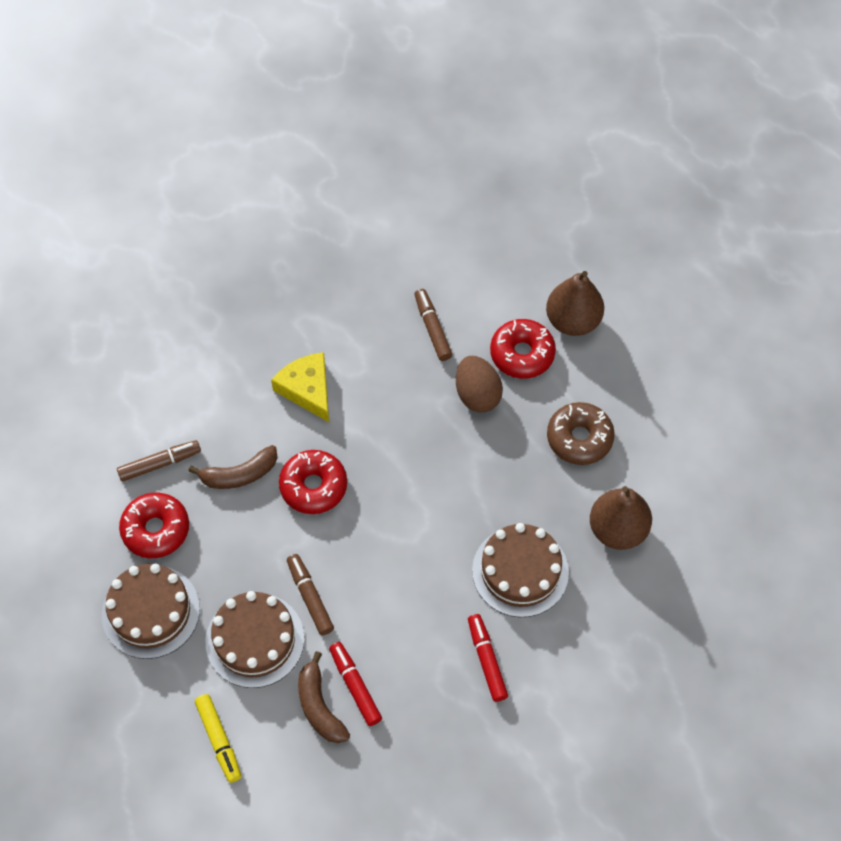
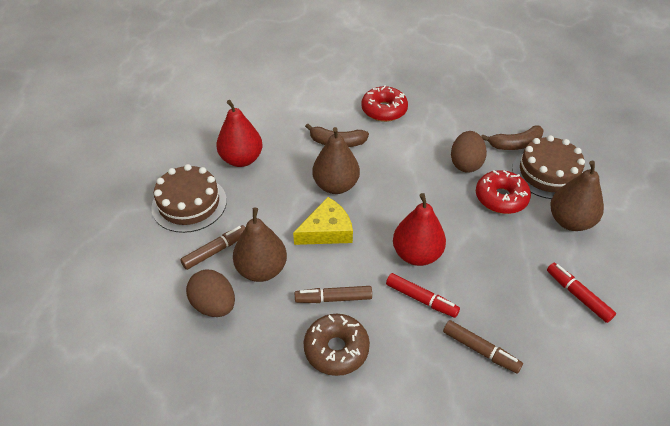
brown cake: [102,564,200,659] [206,591,304,688] [472,523,569,617] = 3 -> [151,164,227,233] [512,135,585,199] = 2
brown egg: [456,356,503,412] = 1 -> [186,270,235,317] [451,131,487,173] = 2
brown pear: [546,271,604,336] [590,486,652,550] = 2 -> [233,208,287,282] [312,127,360,194] [550,161,604,231] = 3
red donut: [119,493,189,558] [279,450,347,514] [490,319,556,379] = 3 -> [361,85,408,122] [476,170,531,214] = 2
red pear: none = 0 -> [216,100,263,167] [393,193,446,266] = 2
yellow marker: [195,694,241,783] = 1 -> none = 0

